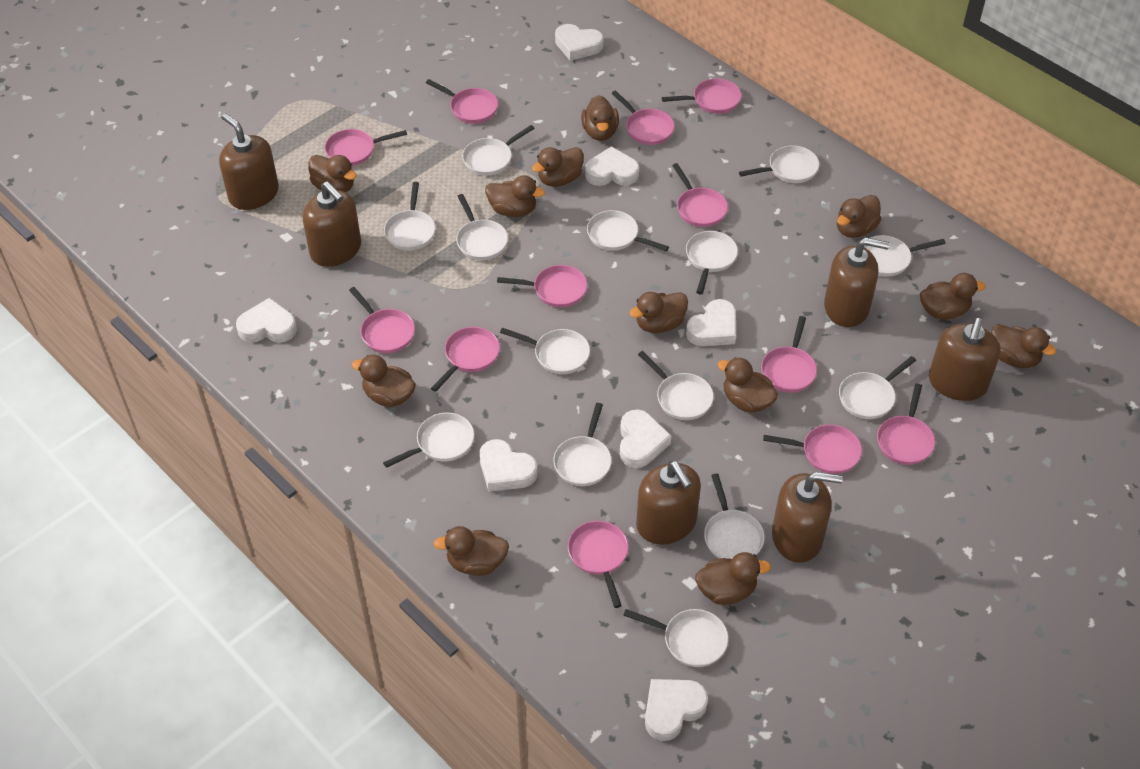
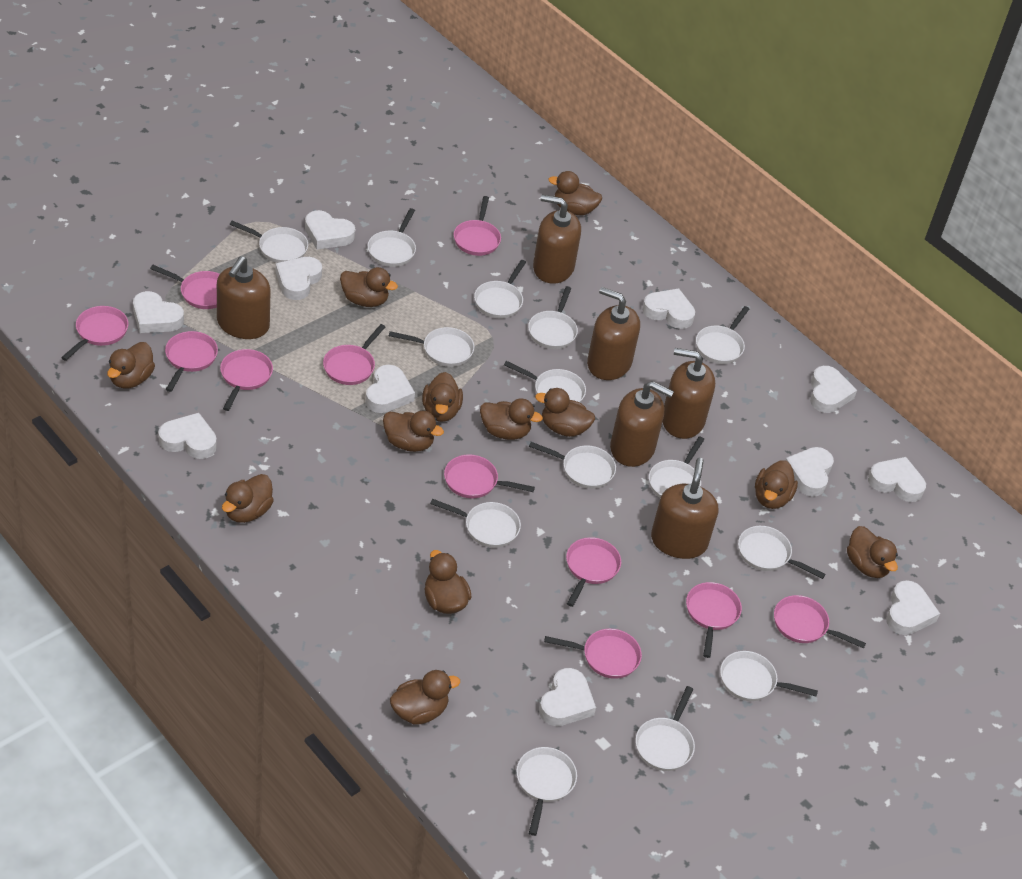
pink pan: [325,129,407,166] [349,287,415,353] [426,79,498,124] [431,327,500,392] [497,265,587,307] [568,521,628,608] [611,91,675,145] [662,78,741,114] [672,163,728,227] [761,316,817,393] [763,424,862,474] [877,383,935,465] = 12 -> [61,306,128,361] [150,265,219,309] [165,331,218,392] [220,349,273,411] [323,324,385,385] [444,455,535,498] [454,196,501,256] [544,628,642,679] [566,537,621,607] [686,582,742,658] [774,595,866,649] = 11
white heart: [236,298,297,343] [479,439,537,492] [555,24,604,61] [585,146,639,186] [620,409,671,468] [645,679,708,741] [686,299,736,346] = 7 -> [133,291,184,333] [158,413,217,459] [276,257,322,300] [305,210,355,249] [365,365,415,413] [539,668,596,726] [642,288,695,329] [785,447,834,497] [810,366,857,413] [868,457,926,502] [886,580,940,635] = 11

